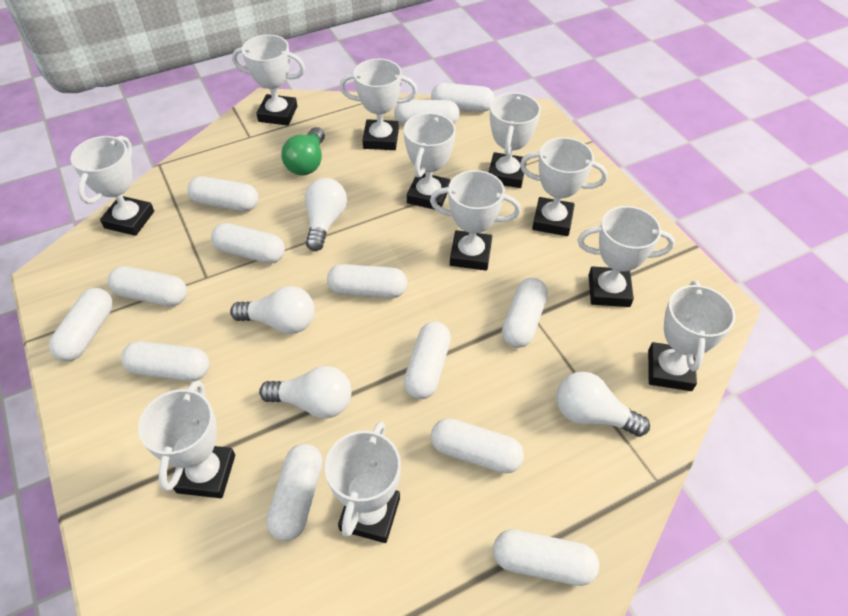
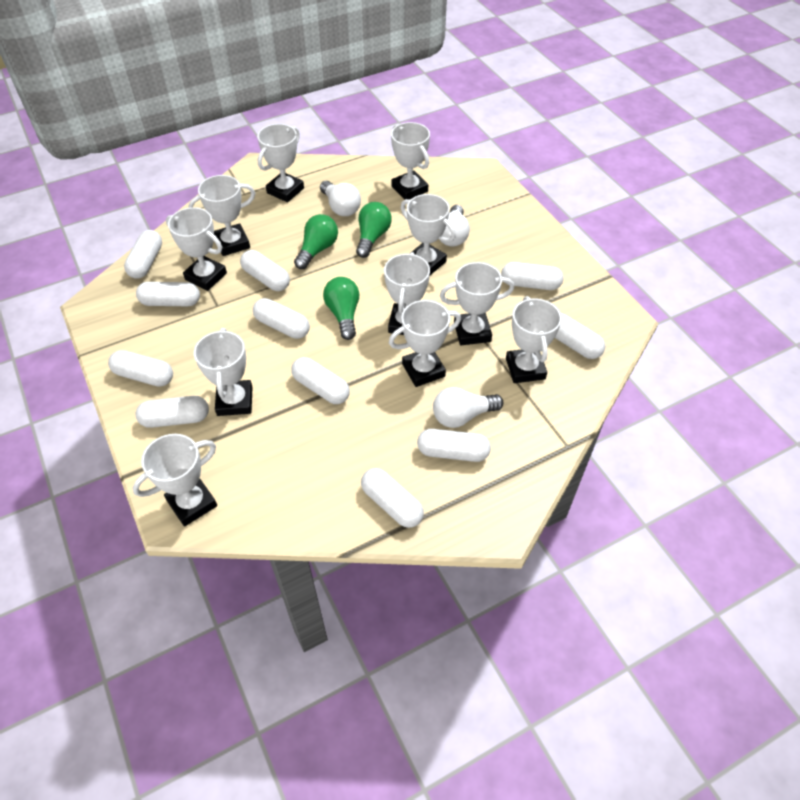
green light bulb: [281,127,325,175] = 1 -> [294,214,338,269] [323,277,359,340] [356,202,392,258] = 3
white capsule: [49,288,113,362] [107,266,187,306] [121,341,209,381] [187,176,259,211] [211,223,285,264] [267,444,323,541] [327,264,407,298] [394,100,460,125] [404,322,451,399] [431,83,495,112] [431,418,524,473] [493,529,599,586] [502,278,548,348] = 13 -> [108,350,173,387] [124,230,162,279] [136,282,200,306] [136,396,209,428] [240,250,290,291] [253,298,310,339] [291,357,350,404] [361,468,424,528] [417,429,491,462] [501,262,563,290] [555,313,605,359] = 11
white light bulb: [230,286,315,334] [259,366,352,418] [305,178,347,251] [556,372,650,437] = 4 -> [320,181,361,216] [433,387,504,428] [440,205,470,246] = 3

